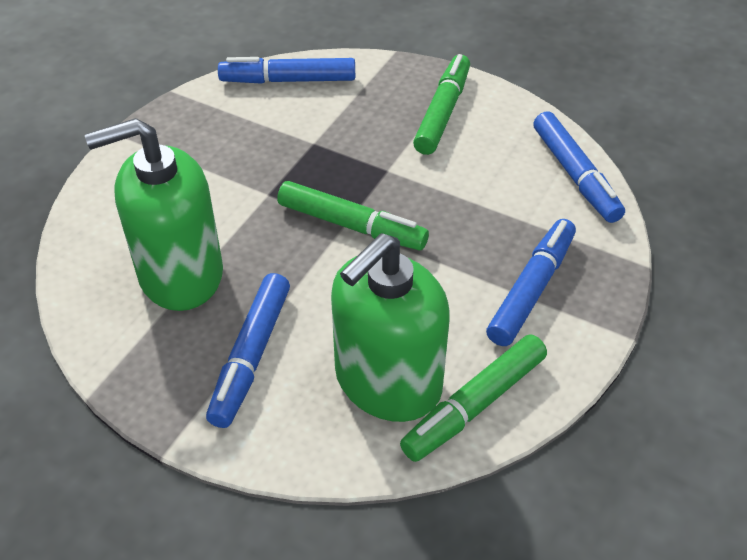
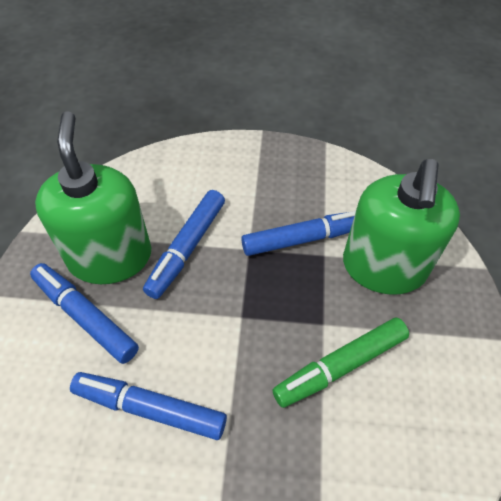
green marker: [277,181,429,250] [400,334,547,462] [413,54,470,155] = 3 -> [272,318,409,408] = 1

